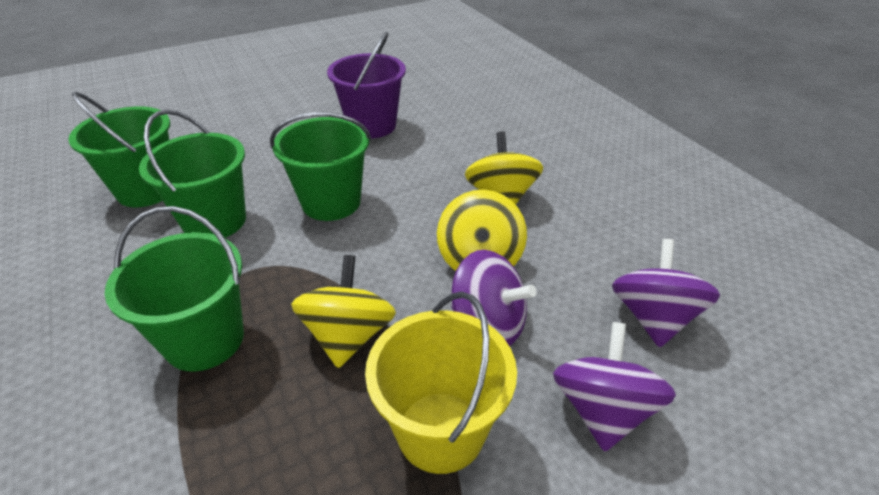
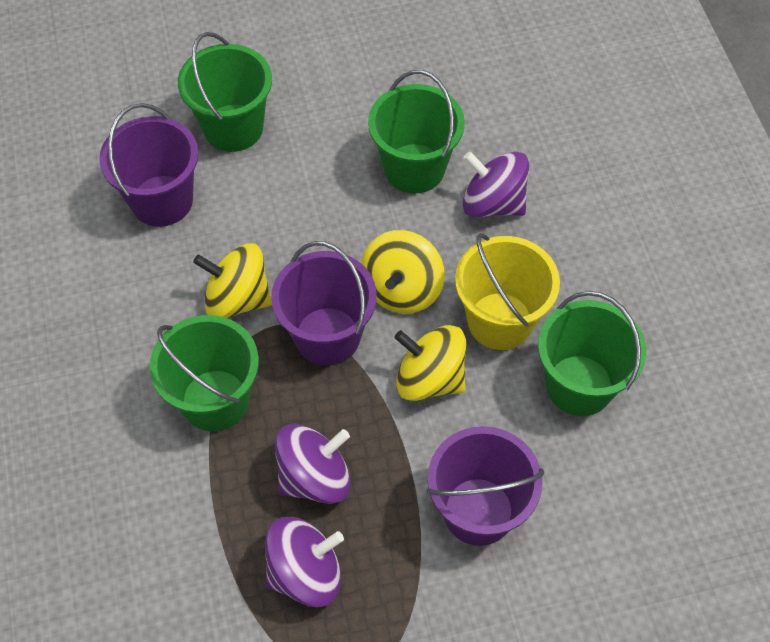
purple bucket: [327,32,406,138] = 1 -> [99,103,198,227] [271,241,376,366] [426,426,545,546] = 3

